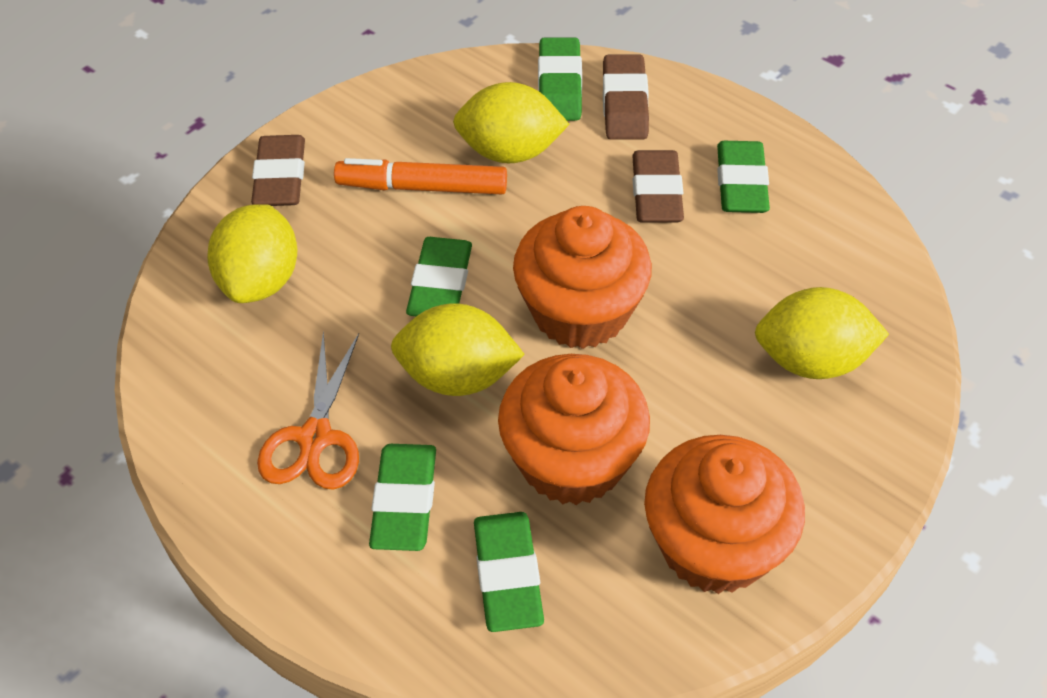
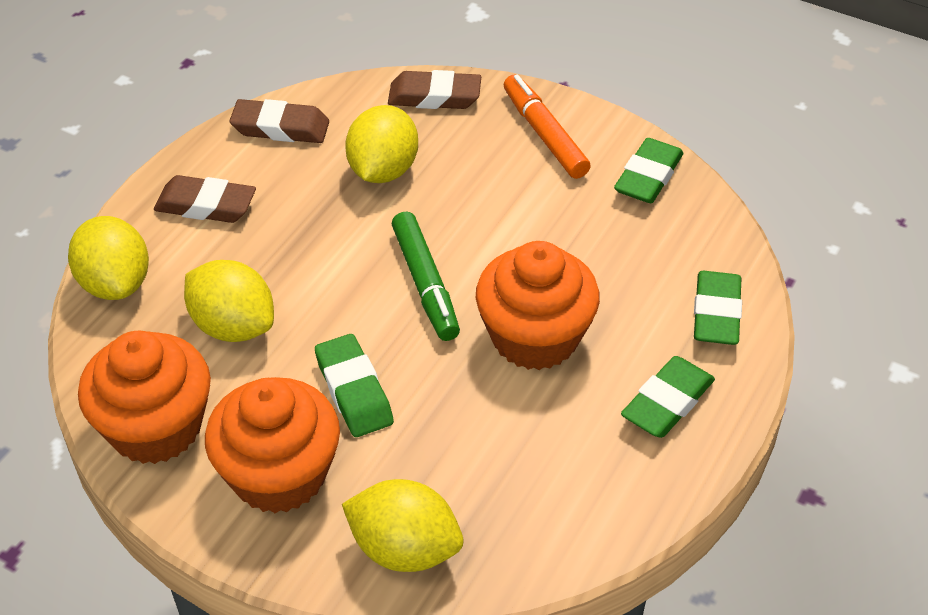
green eraser: [369,444,436,551] [406,237,472,316] [474,512,544,632] [538,37,582,121] [717,141,770,213] = 5 -> [315,334,394,437] [614,138,683,203] [621,356,715,438] [694,271,742,345] = 4
green marker: none = 0 -> [392,212,460,341] = 1
orange scissors: [257,331,359,490] = 1 -> none = 0

